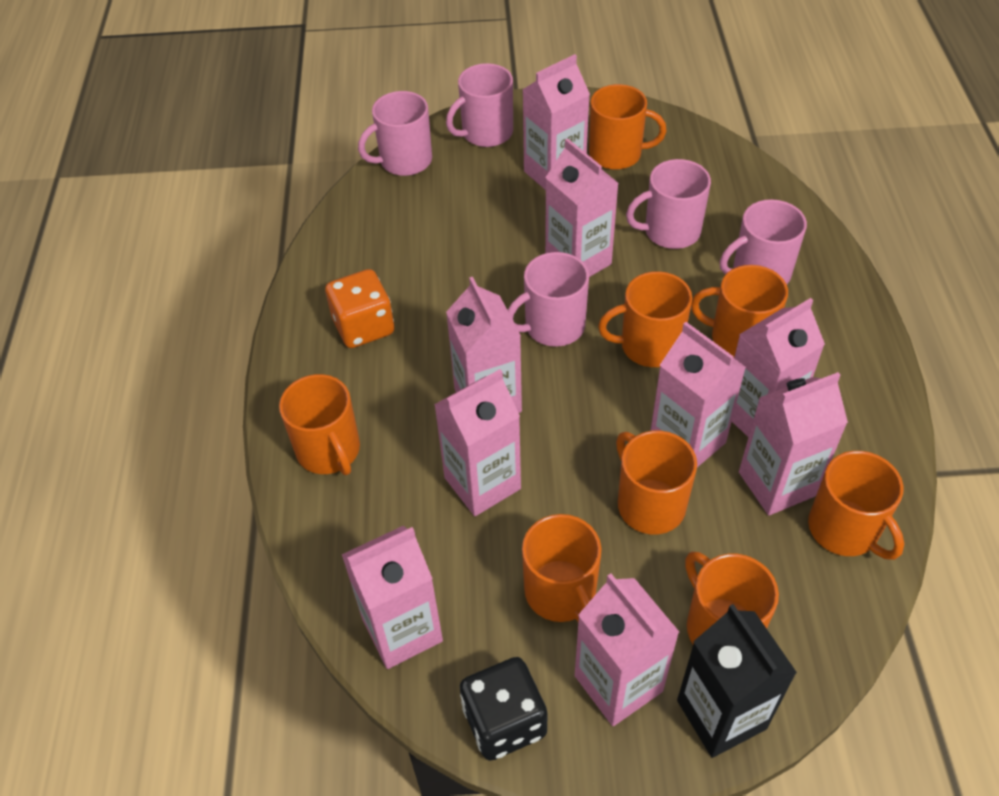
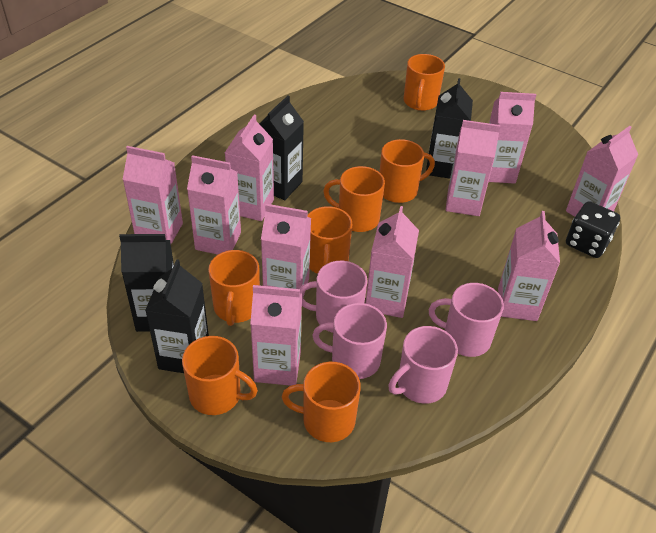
black carton: [677,604,797,758] = 1 -> [119,234,174,332] [145,259,209,373] [259,96,304,200] [426,78,473,179] = 4
orange dice: [325,269,394,348] = 1 -> none = 0
orange mug: [279,374,360,475] [522,514,602,622] [589,84,667,170] [598,271,692,367] [616,430,697,534] [685,552,779,644] [691,265,788,357] [808,451,904,560] = 8 -> [182,336,258,415] [208,250,260,326] [282,362,361,442] [307,206,352,274] [323,166,385,232] [380,139,435,203] [403,54,445,111] = 7
pink carton: [341,526,443,669] [434,369,521,516] [446,277,522,413] [523,54,590,190] [545,138,619,277] [575,573,679,726] [650,322,746,467] [732,298,825,437] [739,372,848,515] = 9 -> [122,146,183,244] [187,155,241,255] [225,115,274,221] [250,285,302,386] [261,204,311,297] [365,206,419,318] [446,120,501,216] [489,92,536,184] [498,211,560,321] [566,126,638,217] = 10
pink mug: [358,91,432,176] [446,63,513,147] [508,252,589,347] [626,159,711,249] [720,199,807,284] = 5 -> [299,261,368,333] [312,303,387,379] [388,326,458,404] [429,283,504,357] = 4

